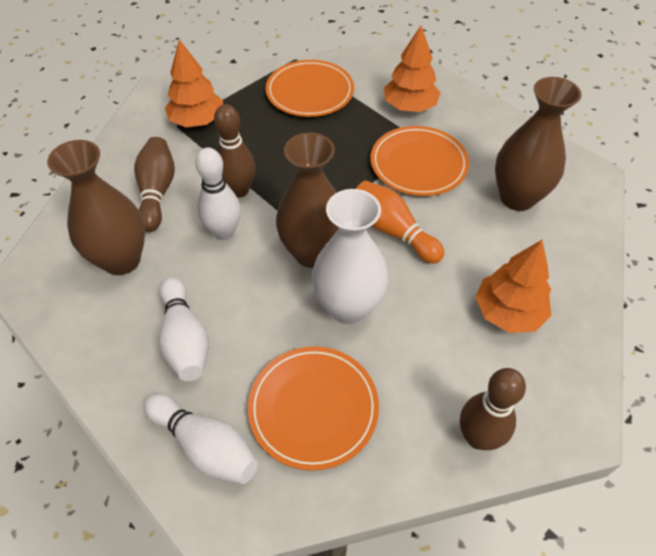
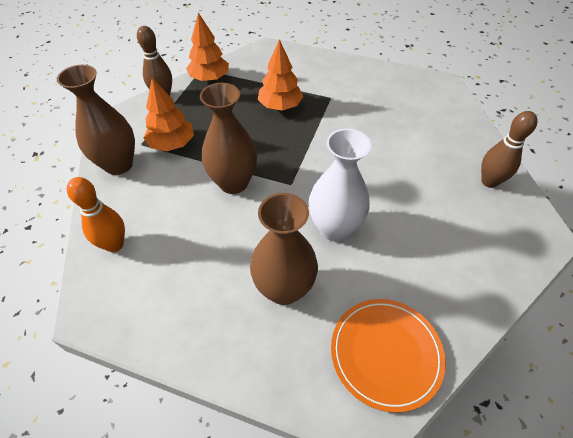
brown bowling pin: [134,137,175,232] [214,104,255,198] [460,368,526,450] = 3 -> [137,26,172,96] [481,111,537,188] = 2
orange plate: [248,346,379,471] [266,60,354,117] [371,126,469,196] = 3 -> [331,299,446,413] = 1
white bowling pin: [144,393,258,484] [159,277,209,381] [195,147,241,240] = 3 -> none = 0

